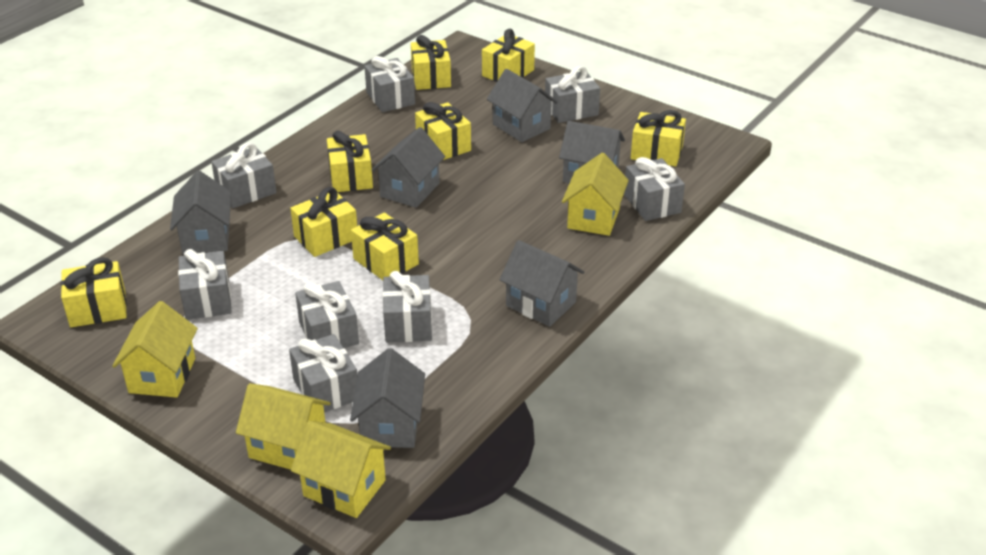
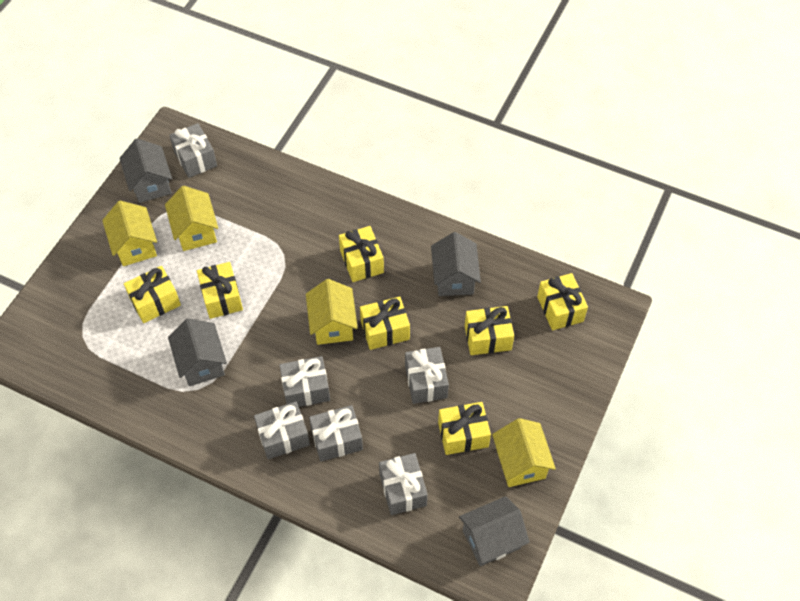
grey gift: [178,249,232,320] [211,143,277,208] [289,334,357,412] [295,281,359,348] [364,56,415,112] [383,271,432,343] [545,66,600,123] [624,157,685,221] = 8 -> [169,123,217,178] [254,401,310,459] [279,356,330,407] [309,405,363,462] [379,453,428,515] [405,347,449,404] = 6
grey house: [170,171,231,254] [350,348,425,448] [372,127,445,208] [487,69,558,142] [499,240,584,327] [559,121,625,183] = 6 -> [120,138,172,203] [168,318,227,386] [431,232,481,296] [459,496,530,566] = 4
yellow gift: [61,257,127,327] [290,187,357,257] [327,130,373,192] [351,212,419,280] [411,35,451,90] [415,102,471,160] [482,29,535,82] [631,110,686,166] = 8 -> [124,266,181,323] [197,262,243,319] [339,226,384,282] [360,297,410,350] [438,402,491,455] [465,306,514,355] [537,273,588,330] = 7

